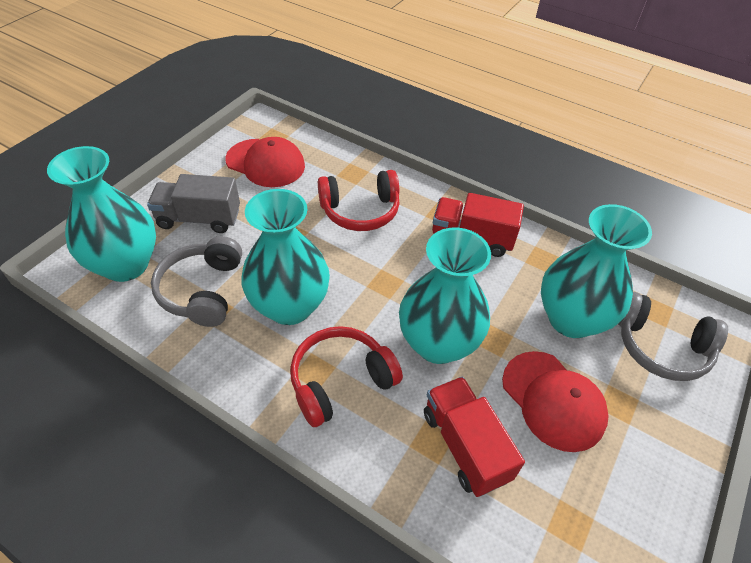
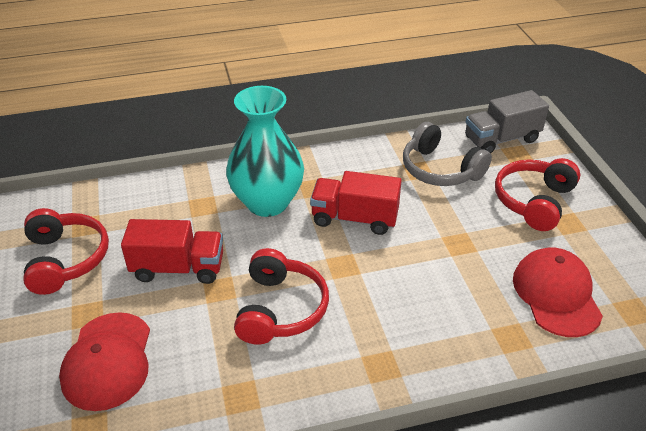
grey headphones: [151,236,242,327] [618,292,728,381] = 2 -> [403,122,492,186] = 1
red headphones: [290,326,403,427] [318,170,400,231] = 2 -> [23,208,109,295] [234,248,329,345] [495,158,580,231] = 3
turquoise vase: [47,146,156,282] [241,189,330,325] [399,228,491,364] [541,204,652,338] = 4 -> [226,86,304,217] = 1

